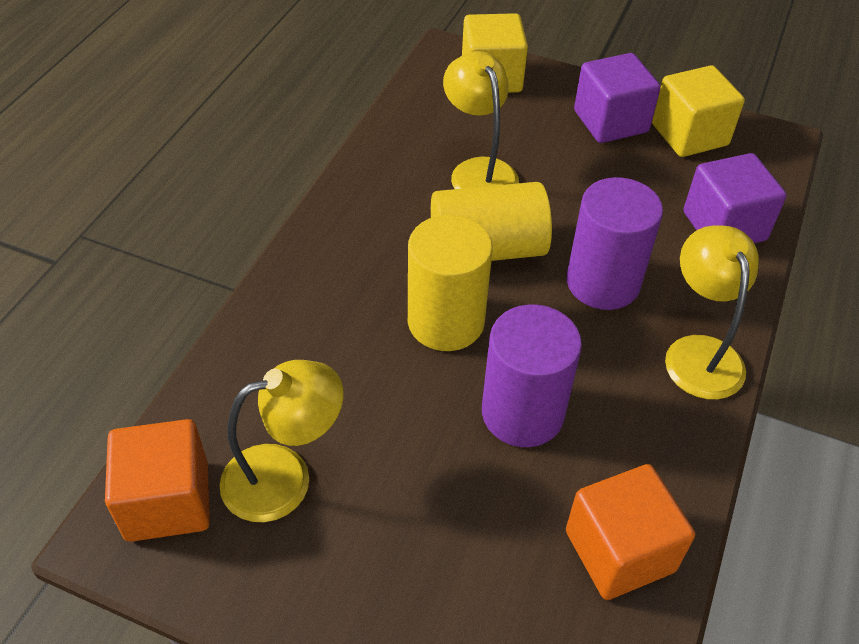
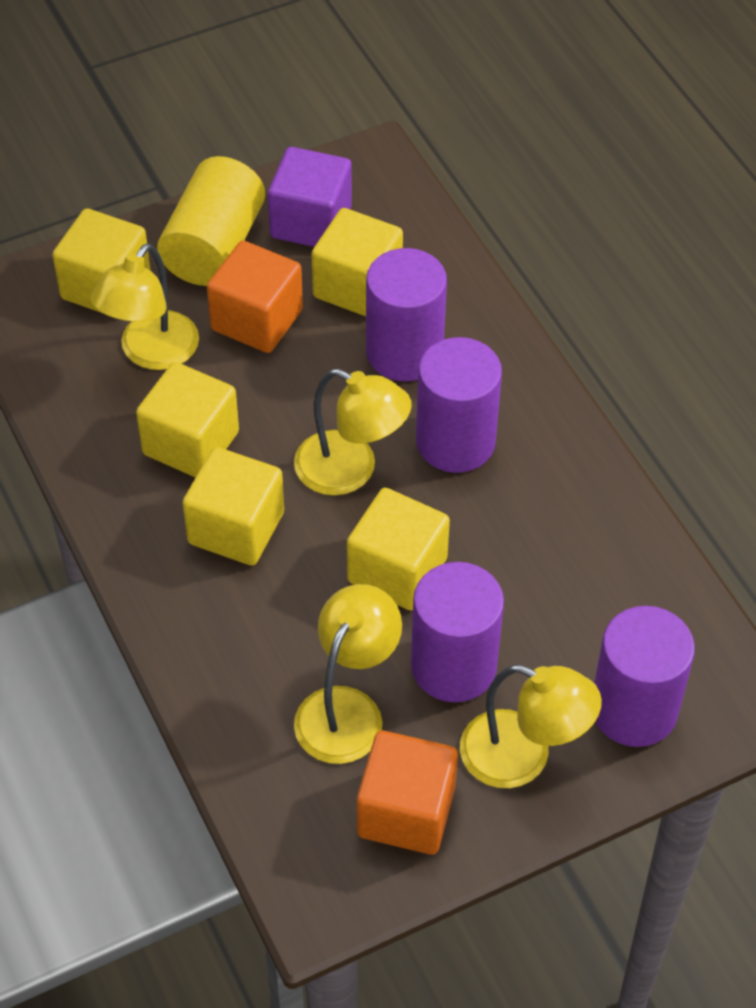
purple cube: [574,53,661,143] [683,153,787,243] = 2 -> [268,147,352,247] = 1
purple cylinder: [482,304,582,447] [566,177,663,310] = 2 -> [366,248,447,381] [411,562,504,702] [416,337,502,473] [594,606,695,747] = 4
yellow cube: [462,13,528,93] [652,65,745,157] = 2 -> [52,208,151,314] [136,362,239,478] [183,447,284,566] [311,208,403,316] [347,488,450,611] = 5
yellow cylinder: [408,215,493,351] [431,182,552,261] = 2 -> [157,156,265,286] = 1
yellow lamp: [220,360,343,522] [443,51,519,189] [665,225,759,400] = 3 -> [90,243,199,370] [294,369,412,496] [294,584,402,764] [460,665,602,788] = 4

